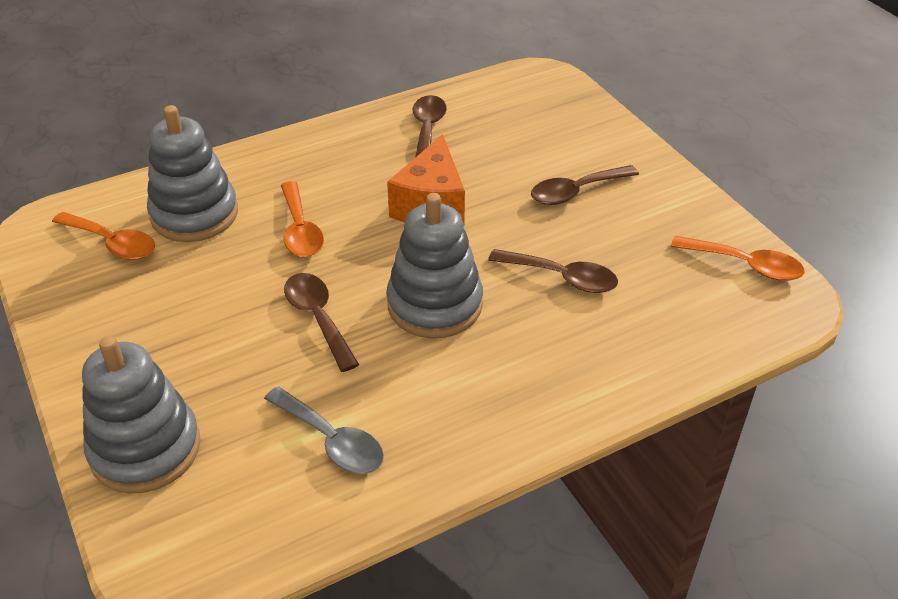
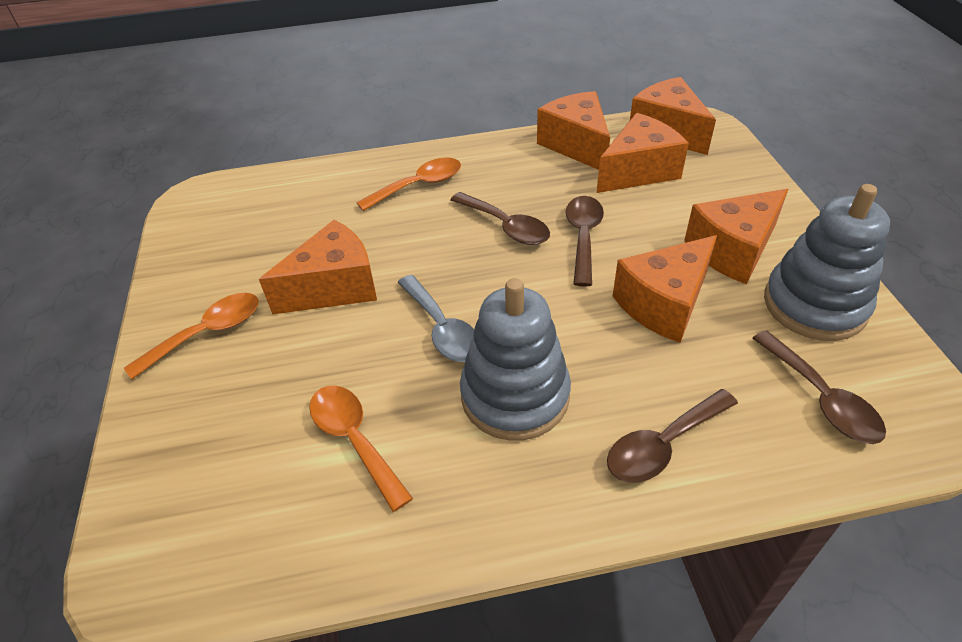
grey stacking toy: [82,336,201,493] [147,105,238,242] [387,193,483,338] = 3 -> [460,278,571,441] [764,184,890,341] = 2
orange cheese: [387,134,465,223] = 1 -> [259,220,377,315] [537,91,610,170] [596,113,689,193] [613,235,717,343] [630,77,716,155] [684,189,788,285] = 6

